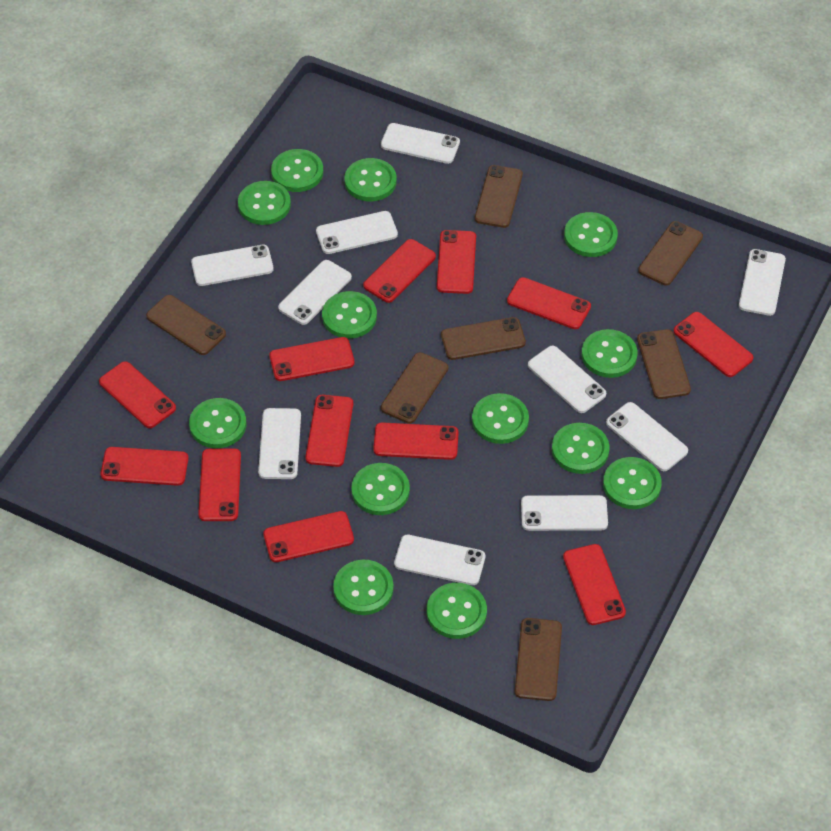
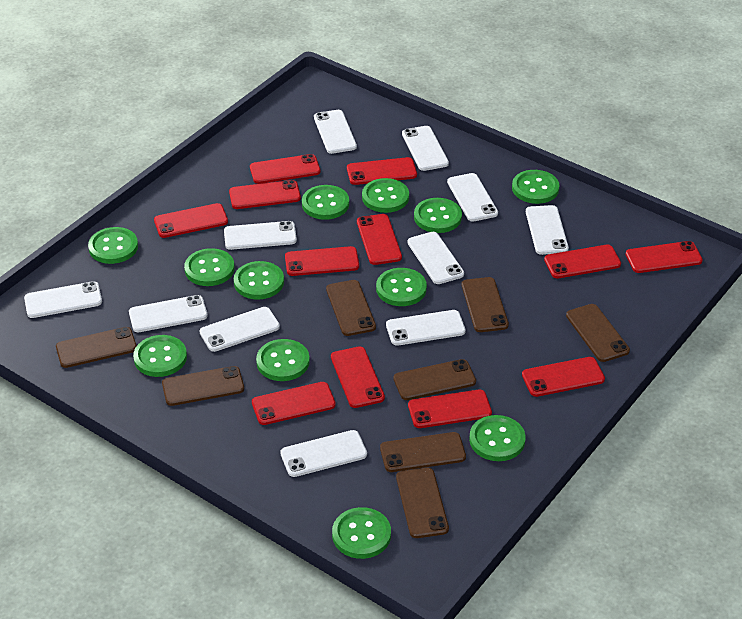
brown phone: [146,295,226,355] [381,352,448,423] [441,317,526,360] [475,165,523,228] [515,618,562,701] [637,329,691,399] [638,221,703,286] = 7 -> [56,327,137,368] [162,366,244,406] [326,280,376,336] [380,432,466,472] [393,359,476,400] [396,468,449,538] [462,277,509,332] [566,304,630,362] = 8
green button: [189,398,246,448] [238,181,291,225] [271,149,323,192] [322,291,377,338] [333,560,394,615] [344,158,397,201] [351,463,410,515] [427,583,487,639] [472,393,529,444] [552,423,610,474] [564,212,618,257] [582,329,638,378] [603,457,662,509] = 13 -> [88,227,138,264] [133,335,187,377] [184,248,235,286] [234,261,284,299] [256,339,310,381] [302,185,349,220] [332,507,391,559] [362,178,409,213] [376,268,427,306] [414,198,462,233] [469,415,526,461] [512,170,560,204] = 12
white phone: [191,245,274,286] [258,408,301,479] [278,260,352,325] [316,211,398,254] [381,123,460,164] [394,535,485,585] [521,495,608,531] [528,346,606,413] [606,402,688,471] [739,249,786,316] = 10 -> [24,281,102,318] [129,295,208,332] [200,307,280,352] [224,221,297,250] [280,430,367,477] [314,110,357,154] [386,310,466,346] [402,126,449,171] [407,232,464,284] [447,173,498,222] [526,205,569,255] = 11

